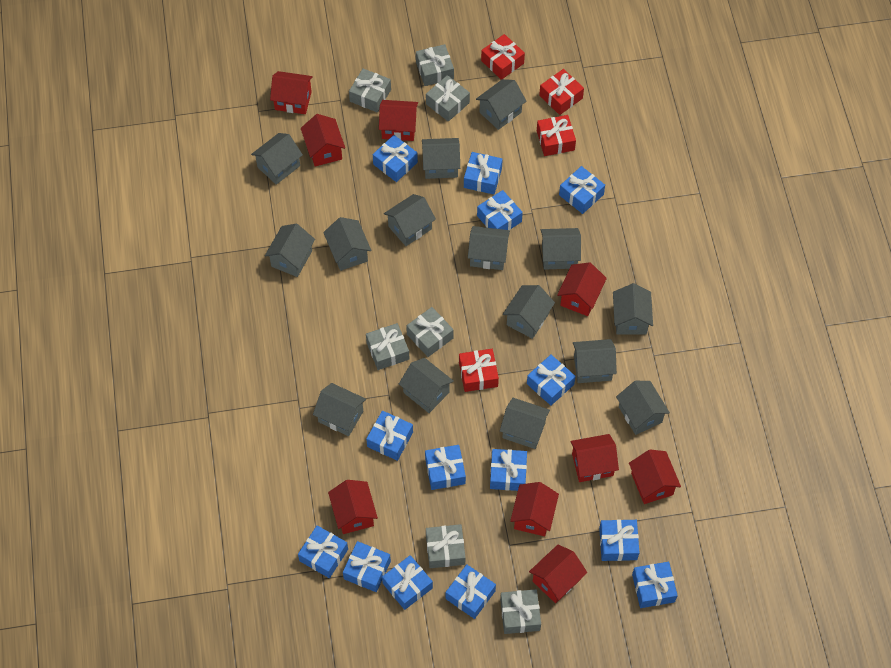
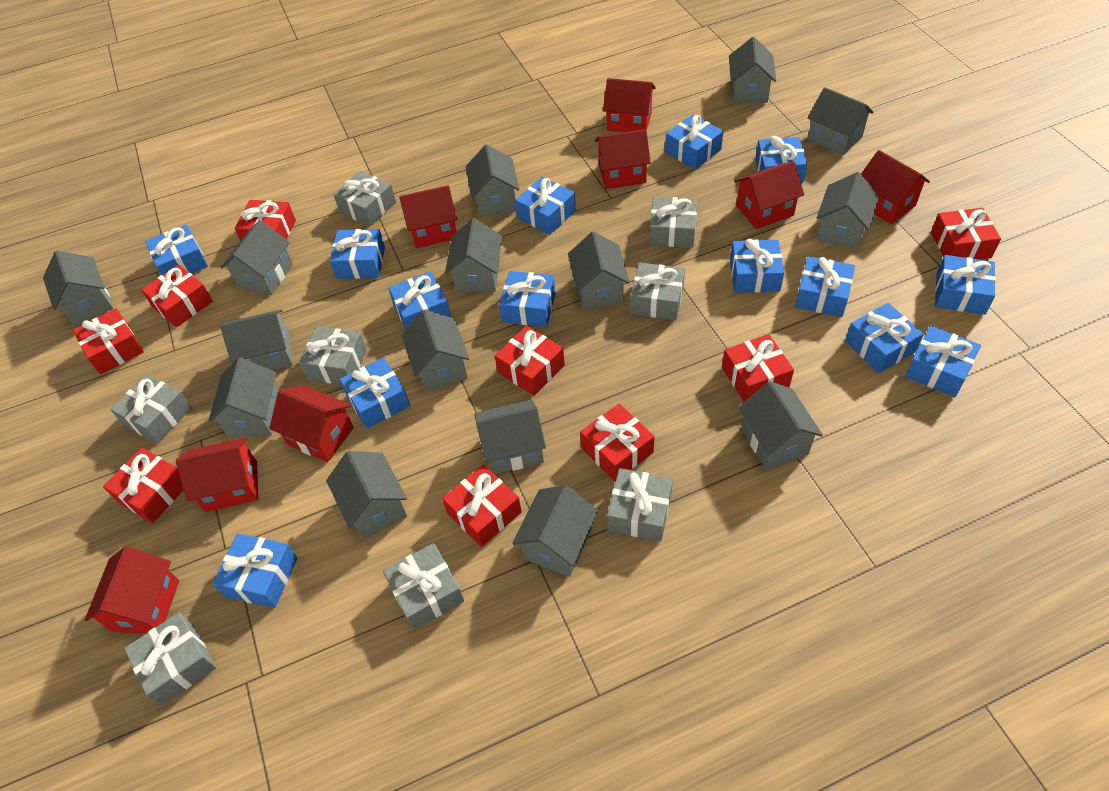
grey gift: [349,68,391,113] [366,323,409,370] [406,307,454,357] [416,44,454,86] [426,75,470,122] [426,524,465,568] [500,589,541,634] = 7 -> [110,374,192,444] [124,612,216,705] [299,327,367,385] [333,171,396,227] [383,543,464,630] [607,468,673,542] [630,262,685,320] [649,197,697,248] = 8
red gift: [459,349,499,392] [481,34,525,80] [537,115,576,156] [539,69,584,115] = 4 -> [73,309,144,375] [103,448,184,523] [141,264,213,328] [235,200,296,241] [442,465,522,547] [495,326,565,396] [580,404,655,481] [722,334,794,402] [931,208,1001,260] = 9
red house: [270,71,313,114] [301,114,345,167] [328,480,378,534] [379,100,418,141] [510,482,559,536] [529,545,587,603] [557,262,607,316] [570,434,619,482] [629,449,681,504] = 9 -> [85,546,179,634] [176,437,258,512] [269,385,354,462] [399,185,457,248] [595,129,651,189] [603,78,656,132] [734,161,804,229] [861,150,930,224] = 8

